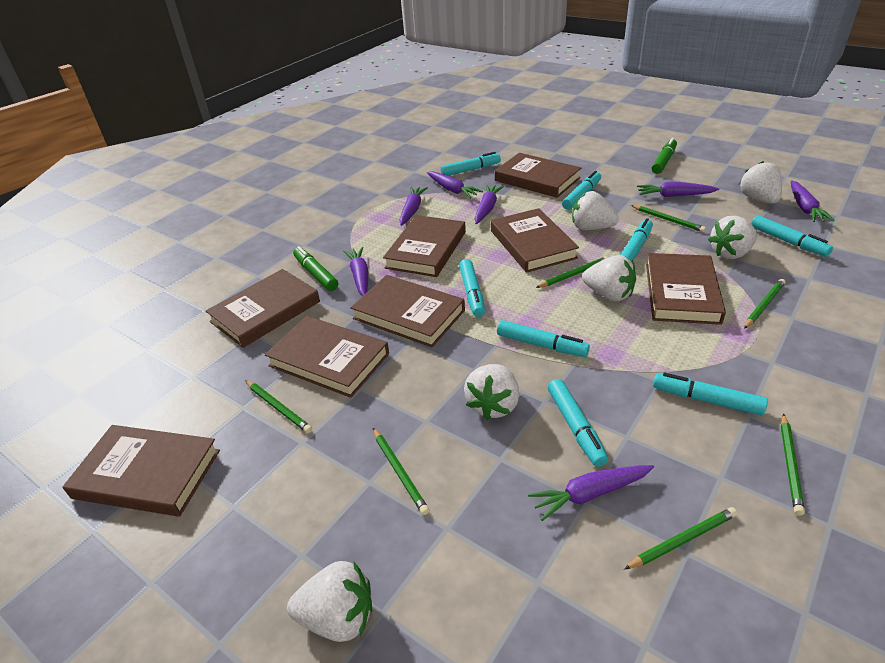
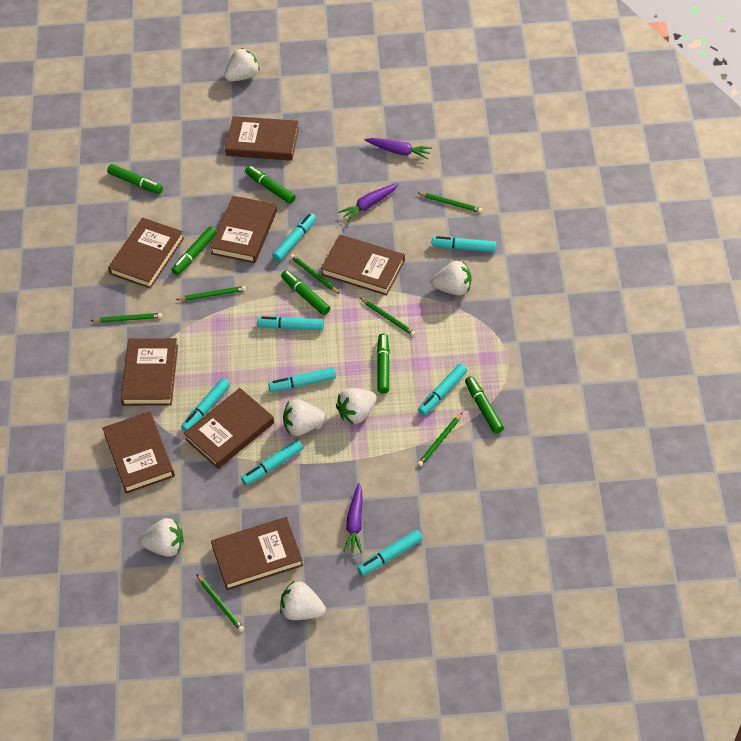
green marker: [293,246,338,291] [652,138,677,174] = 2 -> [107,164,163,194] [171,226,217,275] [245,166,296,204] [281,270,330,315] [377,333,390,394] [465,376,504,434] = 6
purple carrot: [343,247,369,297] [399,186,428,226] [427,171,483,199] [474,185,504,224] [528,465,654,521] [637,182,719,197] [790,180,835,222] = 7 -> [338,183,399,222] [343,483,362,553] [365,138,432,160] = 3

